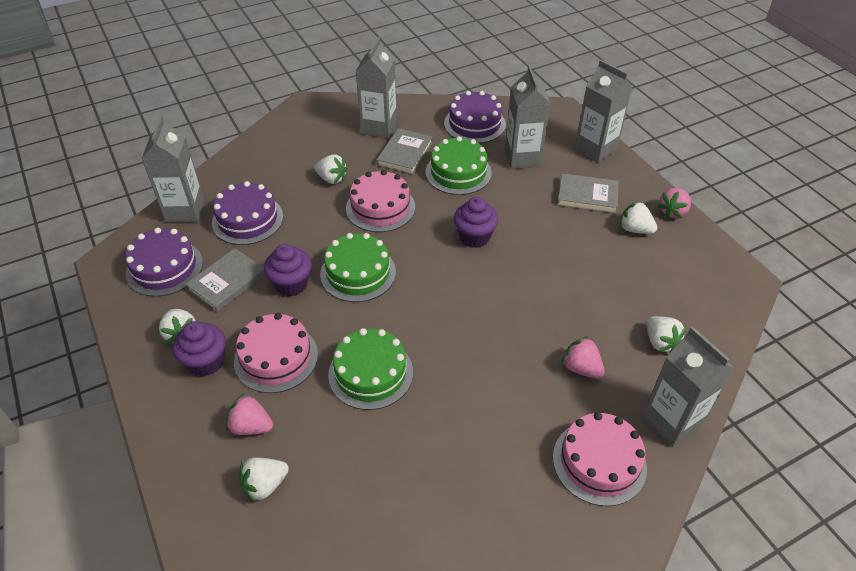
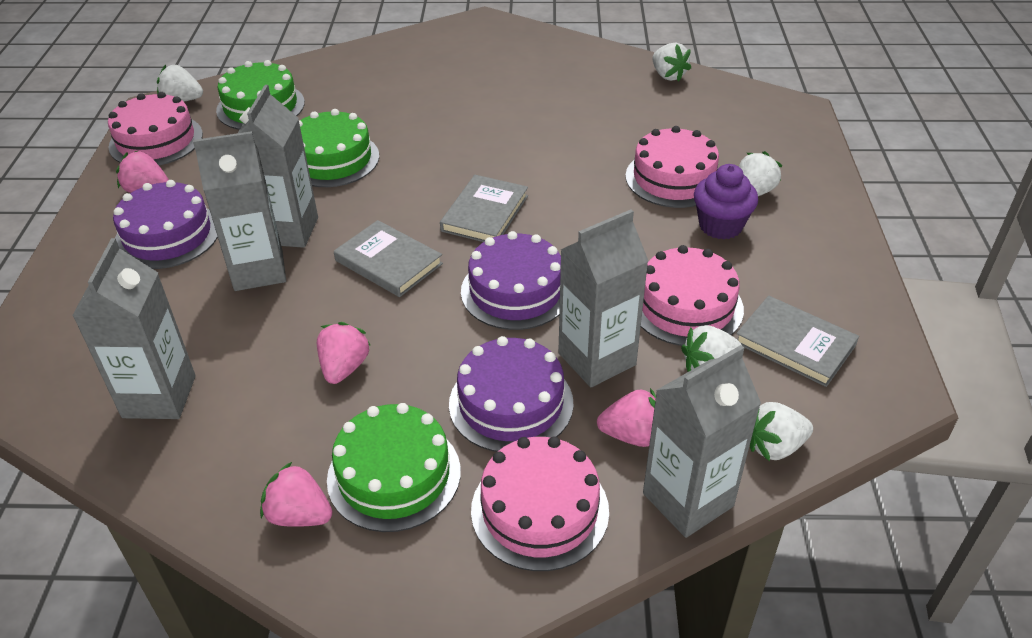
pink cake: [234,313,318,393] [346,170,415,232] [553,412,647,506] = 3 -> [108,92,203,165] [471,436,609,571] [625,126,719,208] [641,245,744,346] = 4
pink strawberry: [226,394,273,435] [561,336,605,379] [657,188,691,218] = 3 -> [116,151,169,193] [260,462,332,527] [317,322,371,384] [597,388,656,447] = 4
purple cupcake: [173,321,226,376] [264,244,312,296] [454,197,498,248] = 3 -> [694,164,758,240] = 1

